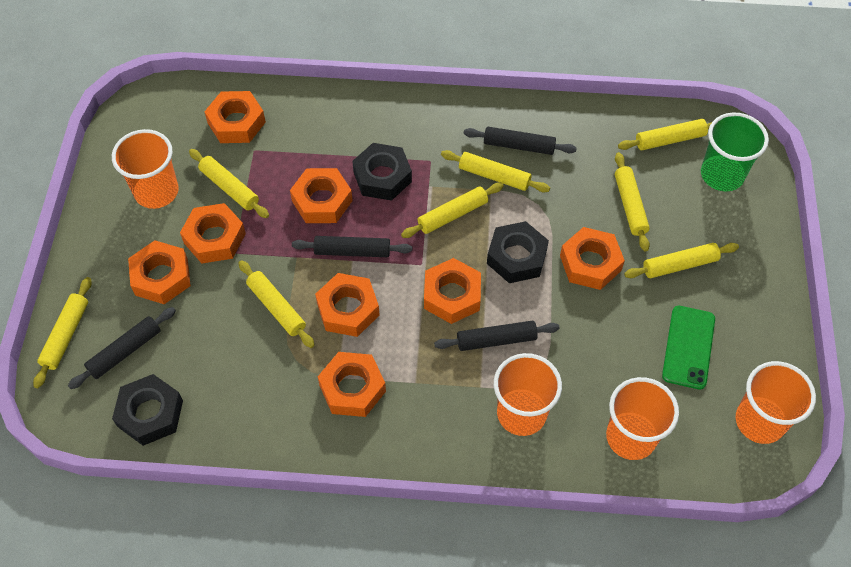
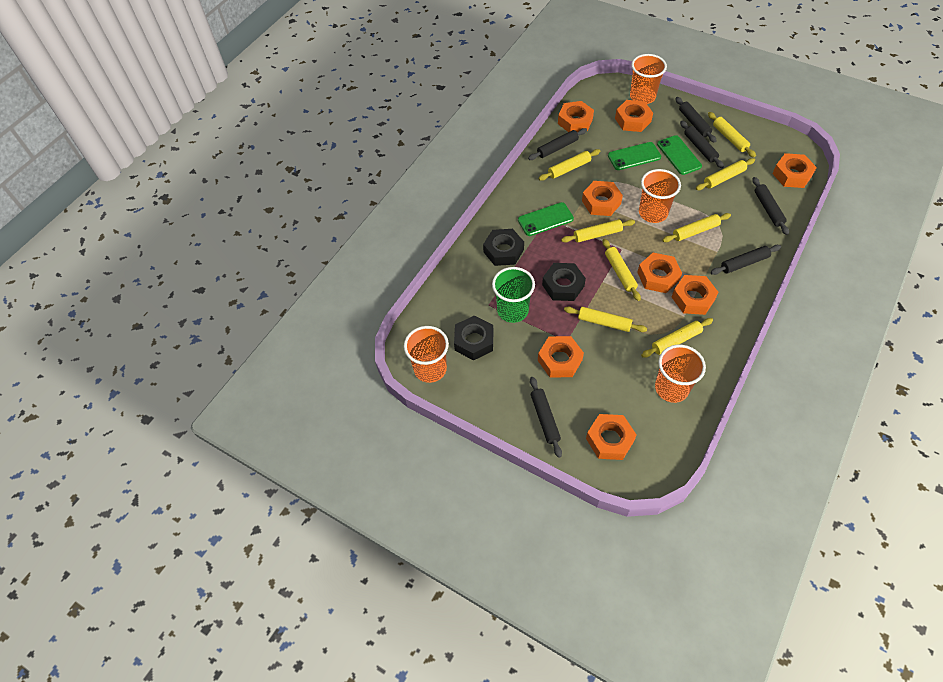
black rolling pin: [68,307,176,389] [292,236,412,257] [434,321,560,351] [464,127,577,155] = 4 -> [528,128,587,160] [530,377,562,458] [675,97,716,143] [680,121,724,168] [711,245,781,275] [752,177,789,235] = 6
green phone: [662,306,715,390] = 1 -> [518,202,574,236] [608,142,661,170] [657,135,702,175] = 3

